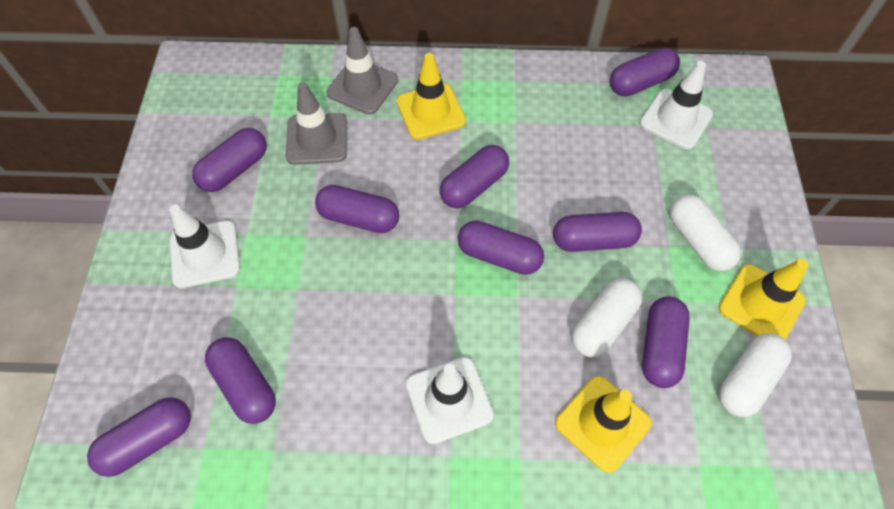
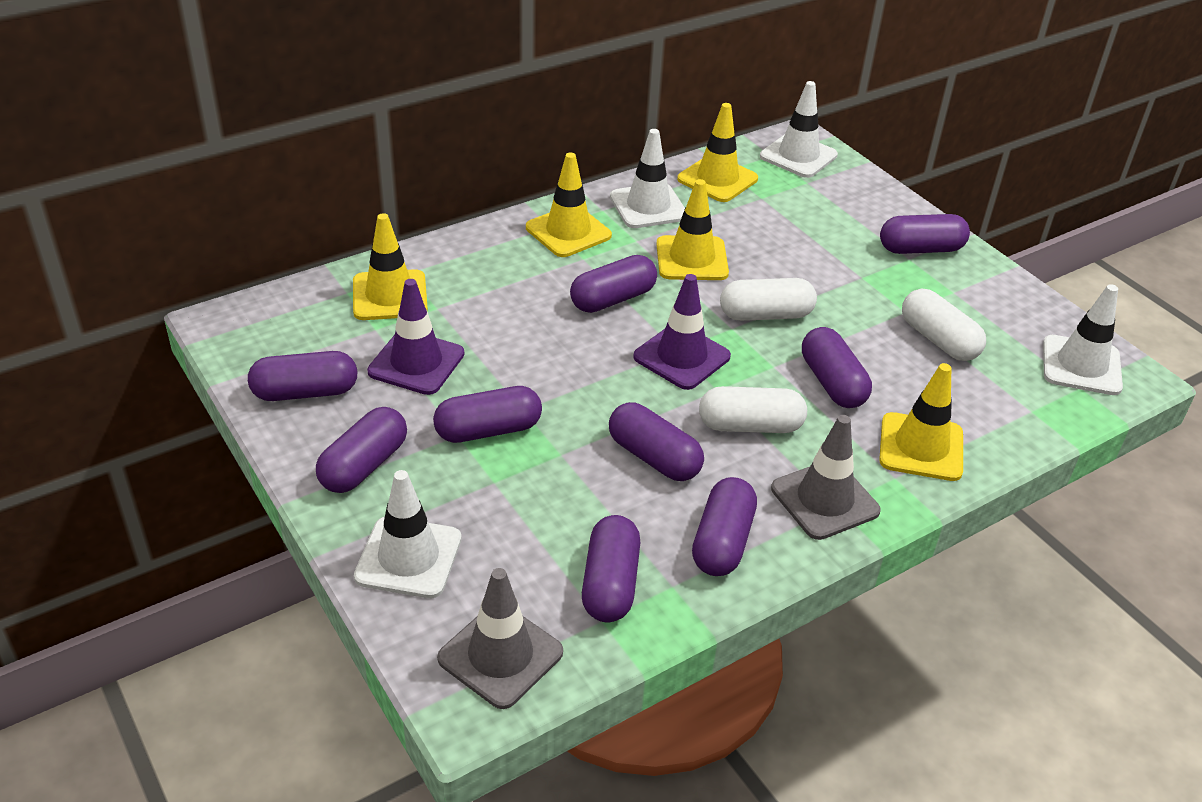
purple traffic cone: none = 0 -> [367,279,464,395] [633,274,731,390] = 2
white traffic cone: [170,205,240,288] [406,357,494,444] [640,61,713,149] = 3 -> [354,470,462,598] [610,129,685,228] [760,81,838,178] [1043,284,1123,395] = 4
yellow traffic cone: [397,53,466,140] [555,376,652,473] [719,259,808,340] = 3 -> [353,213,428,320] [526,153,612,257] [656,179,729,280] [677,103,758,202] [879,363,963,481] = 5

